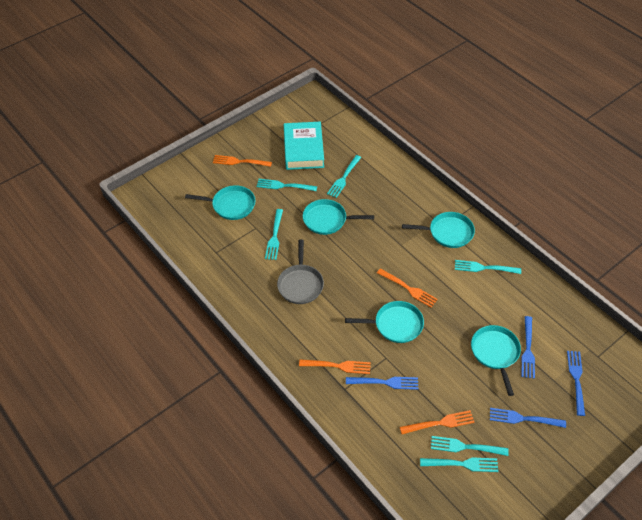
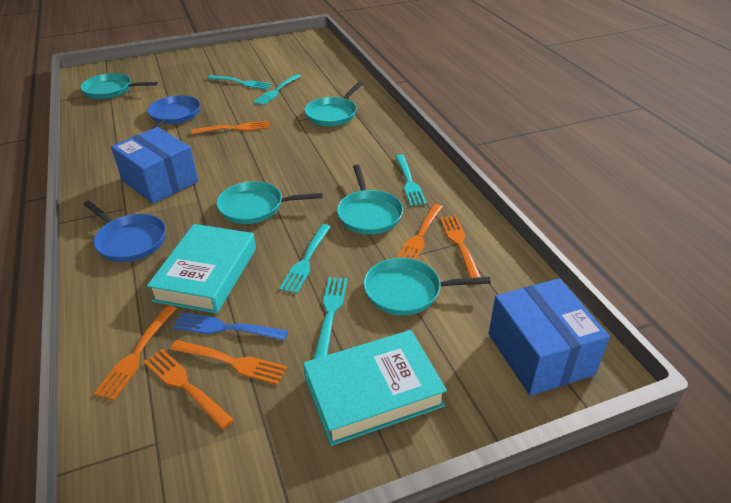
blue box: none = 0 -> [111,127,198,204] [488,278,610,396] = 2
blue fork: [346,377,418,390] [490,408,566,428] [522,316,535,379] [567,351,585,416] = 4 -> [173,313,288,340] = 1
blue pan: none = 0 -> [83,201,166,262] [147,95,200,130] = 2
grey pan: [277,239,324,304] = 1 -> none = 0
orange fork: [213,155,272,167] [299,359,371,374] [377,268,438,308] [400,410,475,434] = 4 -> [94,305,177,401] [144,349,234,429] [170,340,287,385] [191,121,269,134] [397,204,443,260] [440,215,481,278] = 6
turquoise book: [284,122,324,170] = 1 -> [147,224,256,314] [303,330,447,446] = 2
turquoise fork: [257,179,317,191] [265,209,283,260] [327,155,362,198] [420,457,498,472] [431,436,509,456] [455,260,521,274] = 6 -> [207,75,272,90] [253,74,301,105] [279,224,331,294] [313,277,348,359] [395,154,427,206] = 5

